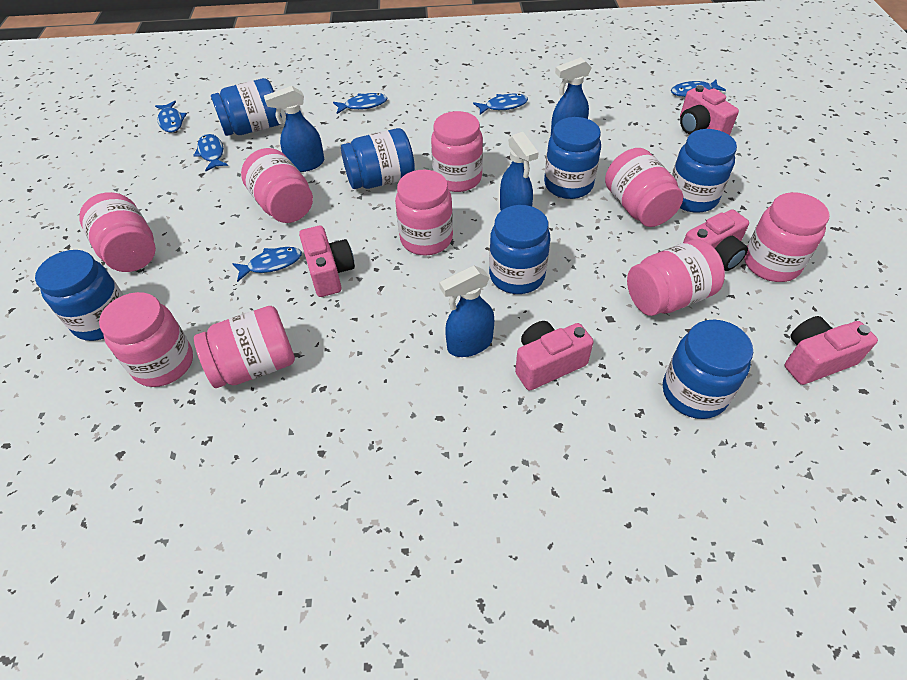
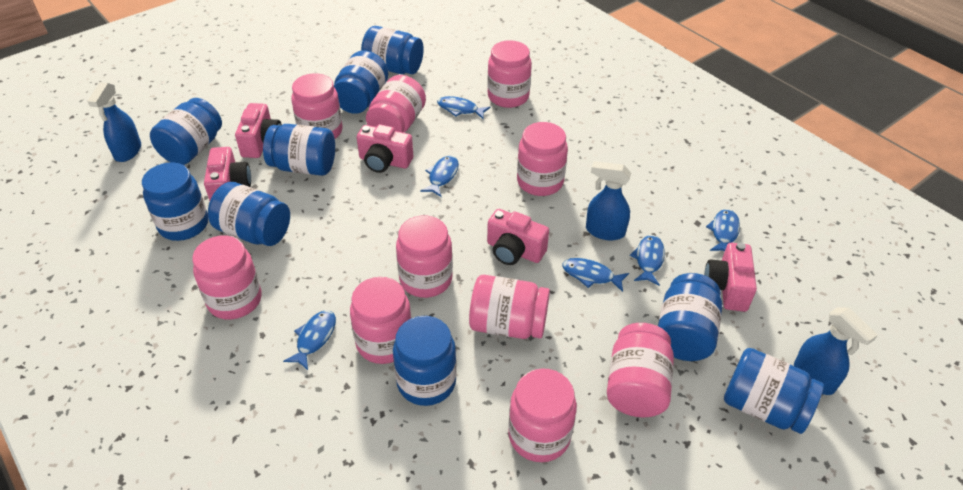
blue jar: [35,250,123,341] [211,78,282,136] [341,128,415,189] [489,205,551,294] [544,117,601,199] [663,320,753,419] [672,129,737,213] = 7 -> [142,163,208,241] [150,98,222,165] [208,182,290,246] [263,124,335,176] [334,51,388,114] [361,26,424,74] [393,316,457,406] [658,273,722,361] [724,348,824,434] = 9
blue spray bottle: [264,86,324,172] [439,266,494,357] [500,132,539,211] [551,57,592,135] = 4 -> [87,82,141,162] [586,161,631,240] [794,307,878,395] = 3
pink jar: [79,192,156,272] [99,292,193,387] [194,306,295,388] [241,148,313,223] [395,170,453,256] [431,111,483,192] [605,148,683,227] [627,239,725,316] [744,192,829,282] = 9 -> [192,235,262,320] [291,73,343,139] [350,277,411,364] [366,75,426,133] [396,216,453,298] [469,275,550,339] [487,40,532,108] [508,368,577,462] [517,122,568,196] [607,323,674,417] = 10

